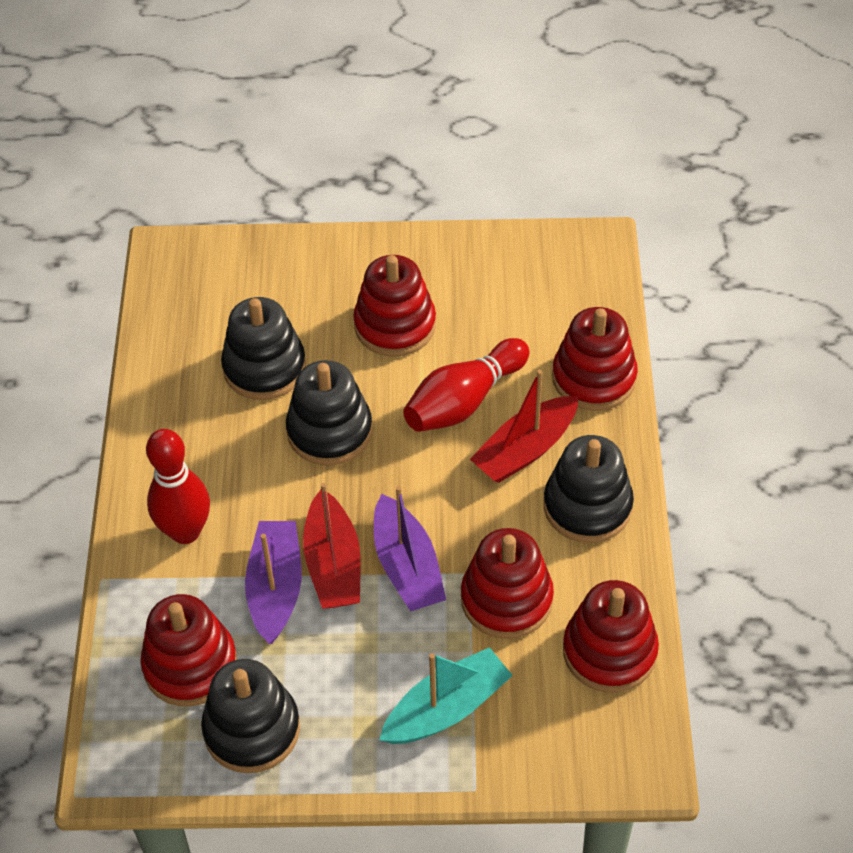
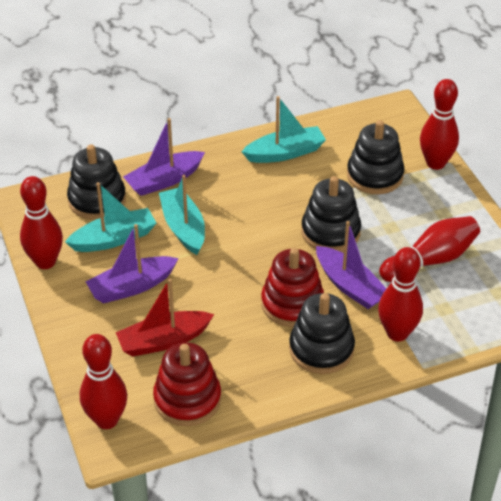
purple boat: [245,521,302,644] [374,486,446,612] = 2 -> [85,224,179,304] [123,118,205,196] [316,221,386,309] = 3
red boat: [303,483,361,609] [470,370,578,483] = 2 -> [115,279,214,357] = 1
red bowling pin: [146,429,210,544] [403,338,529,432] = 2 -> [20,176,63,269] [80,334,127,429] [378,247,423,342] [379,216,480,282] [420,79,459,170] = 5
red stacking toy: [140,594,237,706] [353,255,436,357] [461,528,554,639] [552,307,638,411] [563,580,659,693] = 5 -> [153,343,221,426] [261,248,324,327] = 2
turquoise boat: [379,647,513,744] = 1 -> [65,182,156,252] [159,175,205,255] [241,96,326,163] = 3

